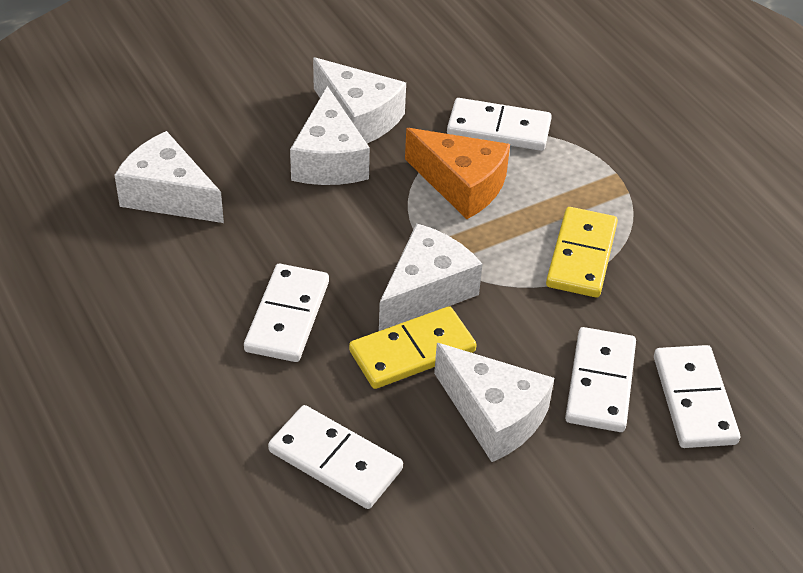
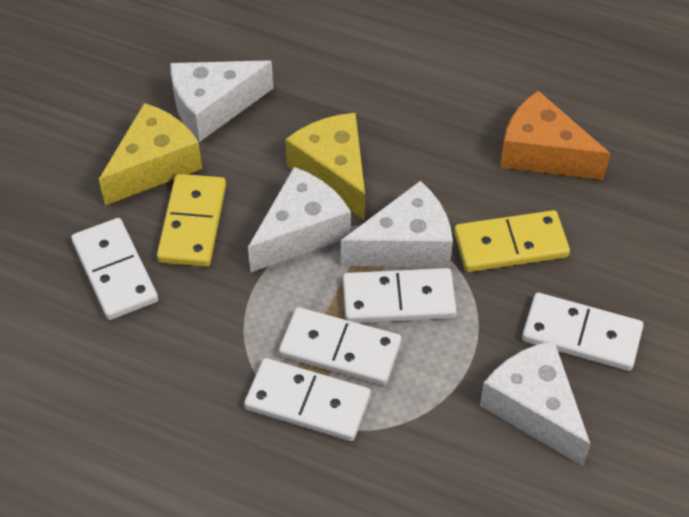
white cheese: [114,131,224,223] [290,86,370,185] [313,57,406,144] [379,223,482,331] [434,343,554,462] = 5 -> [170,60,273,142] [248,167,351,273] [341,181,453,267] [480,340,591,466] = 4
yellow cheese: none = 0 -> [99,103,202,205] [285,113,365,221] = 2

